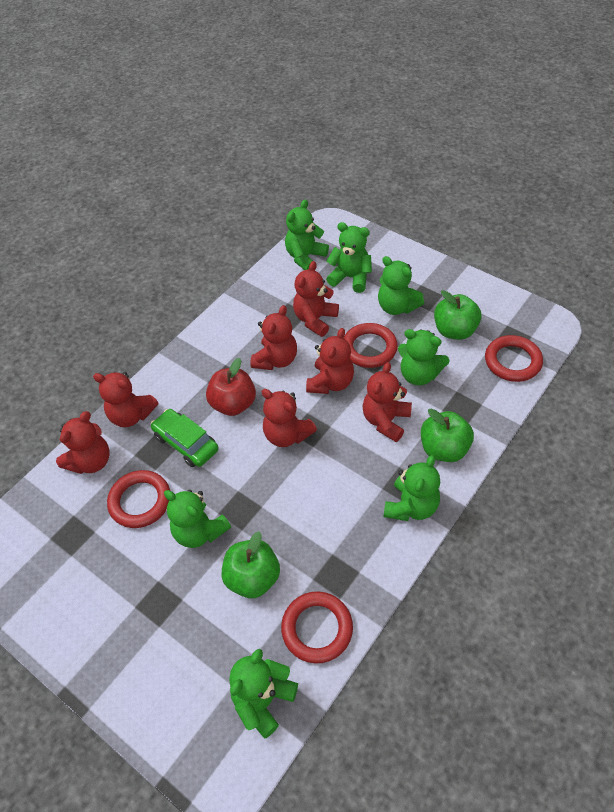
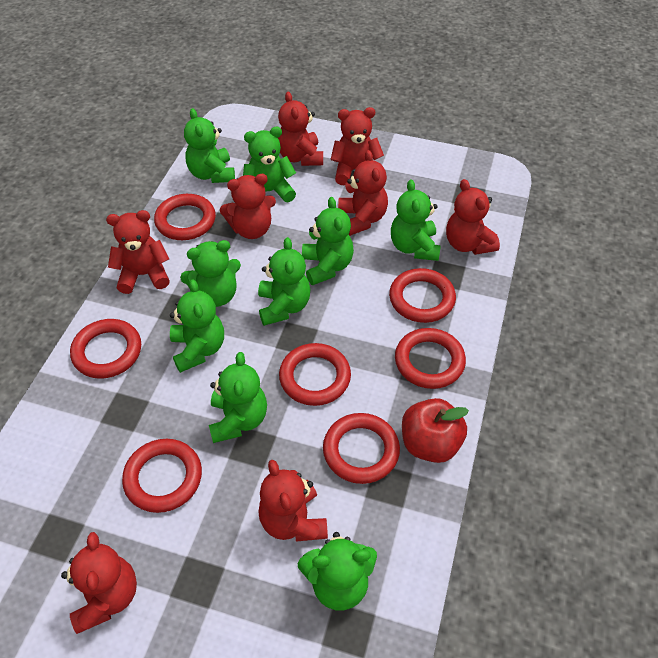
green apple: [221,531,280,598] [421,408,474,462] [434,290,481,340] = 3 -> none = 0
green car: [151,409,219,467] = 1 -> none = 0
green teddy bear: [164,490,231,548] [229,649,298,739] [285,199,329,270] [326,222,372,293] [378,256,424,315] [384,455,440,521] [398,329,449,385] = 7 -> [170,279,224,373] [180,240,241,307] [184,108,235,183] [209,352,267,443] [243,127,296,202] [258,237,311,326] [298,532,377,610] [302,197,354,285] [391,179,441,261] = 9
red ring: [107,470,170,528] [281,591,353,664] [344,323,398,368] [485,335,543,382] = 4 -> [70,319,141,379] [122,439,202,513] [154,194,216,240] [279,343,351,406] [323,413,400,484] [389,268,456,323] [395,328,466,389] = 7
red teddy bear: [56,411,110,474] [93,372,158,427] [250,305,297,370] [262,389,317,447] [293,261,339,337] [306,328,354,394] [363,362,412,442] = 7 -> [61,532,137,634] [106,210,170,294] [220,174,276,239] [258,460,328,542] [278,92,323,166] [330,107,384,185] [338,150,388,236] [446,179,500,255] = 8

